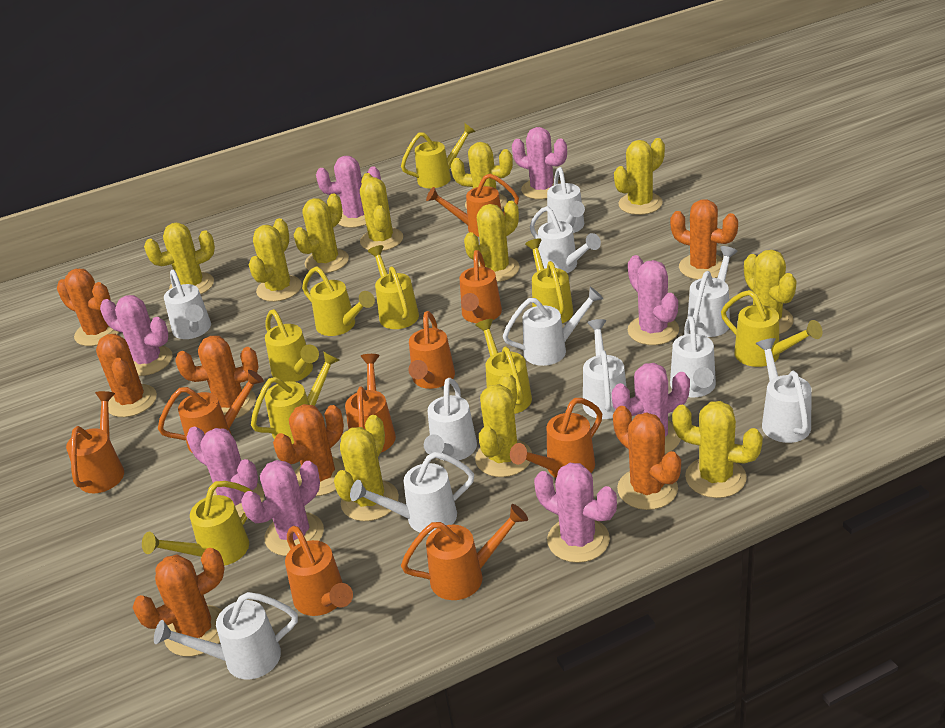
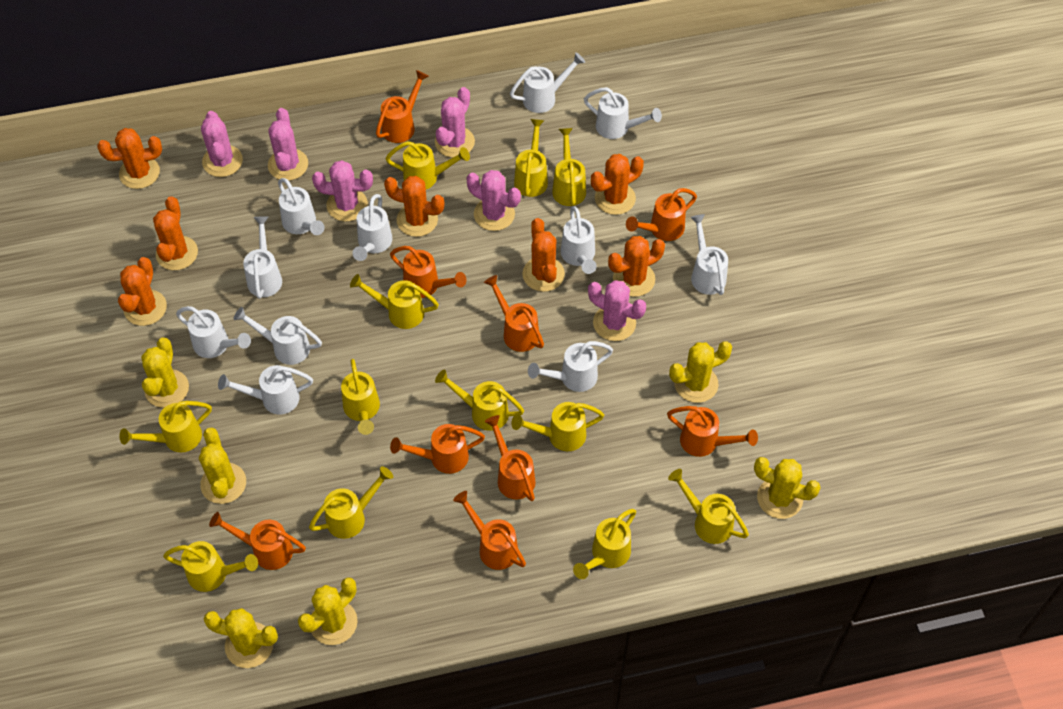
pink cactus: [100,295,172,376] [186,427,264,518] [241,460,324,556] [316,156,381,228] [512,127,567,199] [534,463,617,563] [612,363,690,454] [628,255,679,345] = 8 -> [201,111,243,177] [268,108,308,181] [312,160,373,221] [435,87,475,158] [466,170,521,231] [588,280,646,341] = 6
yellow cactus: [144,223,215,294] [249,218,302,302] [294,194,349,273] [334,415,399,521] [360,173,403,251] [451,142,513,209] [464,201,520,282] [475,373,532,477] [614,138,665,215] [672,401,763,498] [744,250,797,334] = 11 -> [141,337,189,408] [199,427,246,504] [204,608,278,668] [298,577,358,645] [669,341,732,403] [754,457,821,519] = 6
yellow watering can: [142,481,253,566] [251,351,340,444] [265,309,319,382] [302,266,375,336] [368,245,419,329] [401,123,476,188] [475,319,532,414] [525,238,573,323] [721,290,823,367] = 9 -> [119,401,212,452] [163,541,258,592] [309,466,393,539] [341,359,380,435] [350,274,439,329] [386,141,470,189] [435,369,524,431] [511,402,604,451] [514,119,548,197] [552,128,586,206] [573,509,636,579] [668,469,749,544] = 12

